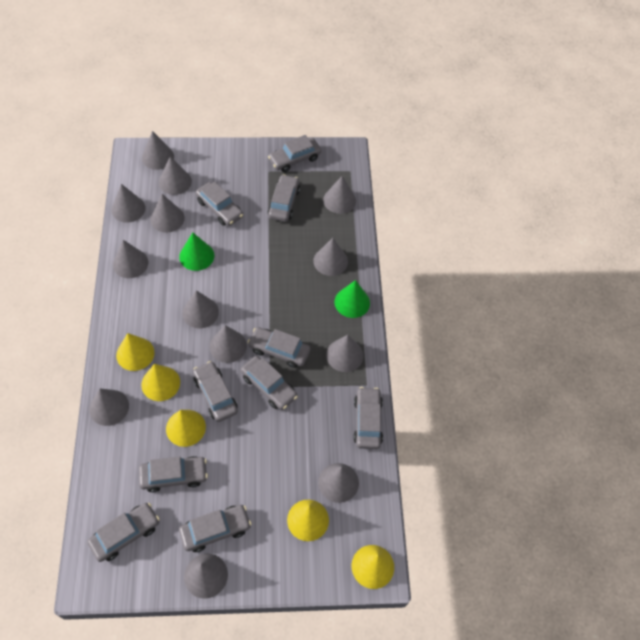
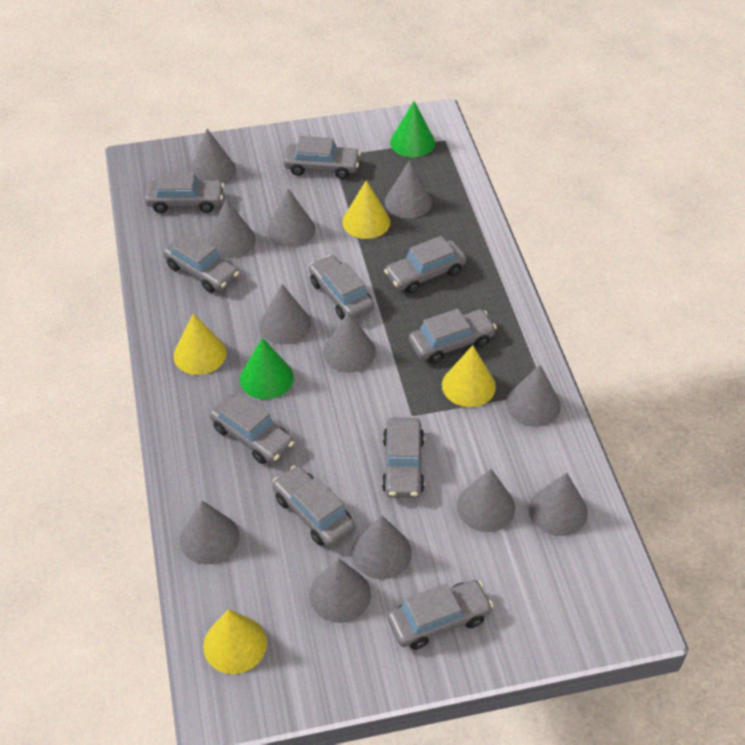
grey cone: [89,389,129,426] [111,184,146,223] [113,240,148,278] [142,131,174,170] [150,194,185,233] [159,156,192,195] [182,290,219,328] [184,554,228,599] [210,325,247,363] [313,238,348,276] [318,463,359,503] [323,176,356,214] [326,335,363,372] = 13 -> [180,501,240,565] [190,129,236,183] [207,199,256,258] [260,284,311,345] [267,188,315,247] [310,558,371,623] [323,311,376,373] [352,515,412,579] [385,160,432,218] [457,469,515,532] [506,365,561,427] [529,473,588,536] = 12
yellow cone: [116,333,155,371] [141,364,180,401] [166,410,206,447] [287,500,329,541] [352,545,394,589] = 5 -> [173,314,227,375] [203,609,267,674] [342,180,390,239] [442,345,496,407] = 4

